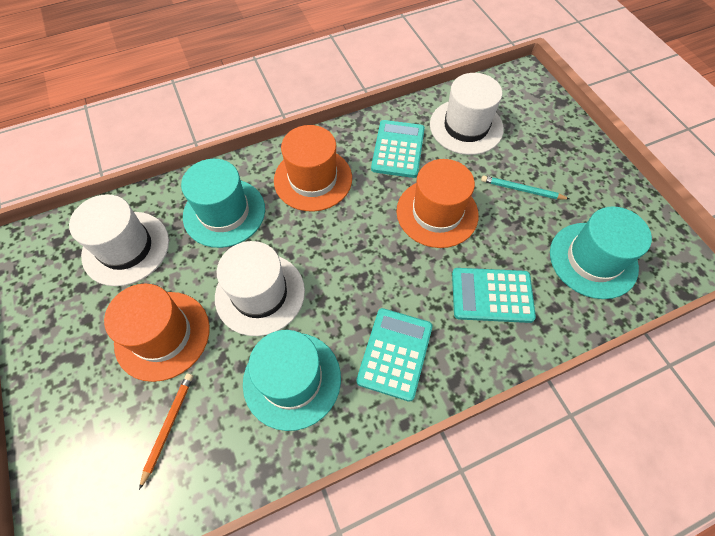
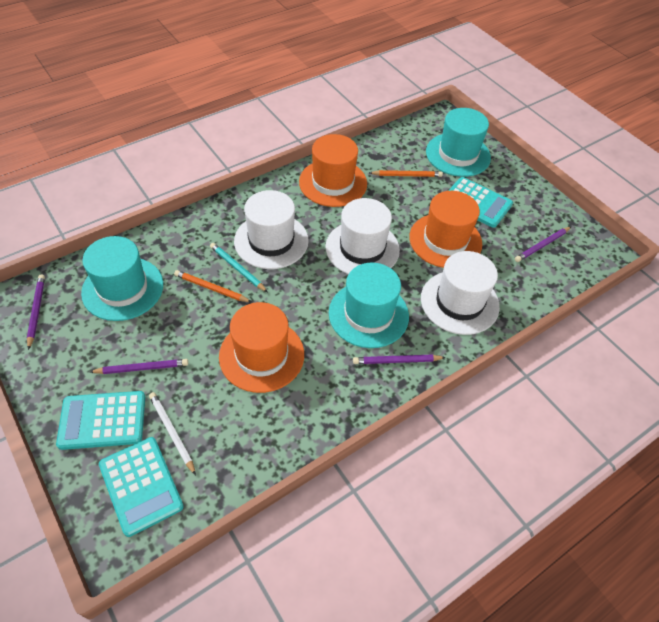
orange pencil: [139,373,193,490] = 1 -> [174,270,251,302] [369,170,443,177] = 2
purple pencil: none = 0 -> [27,275,45,350] [90,359,188,374] [353,354,446,364] [515,227,571,262] = 4
white pencil: none = 0 -> [149,392,196,475] = 1

